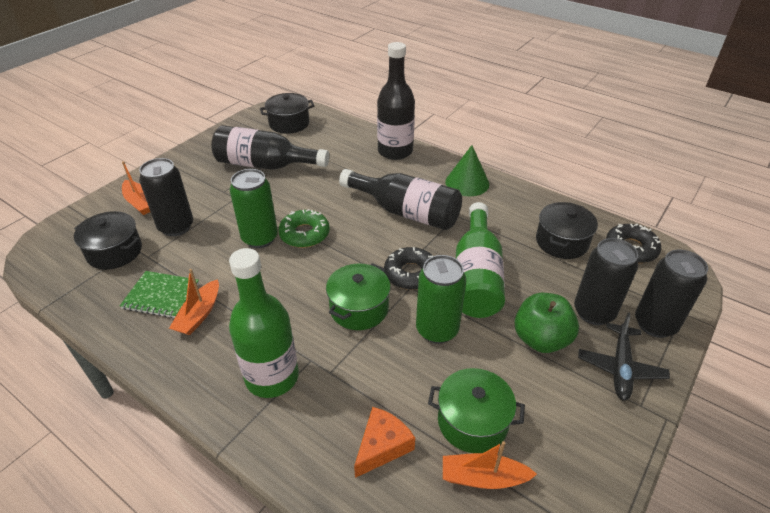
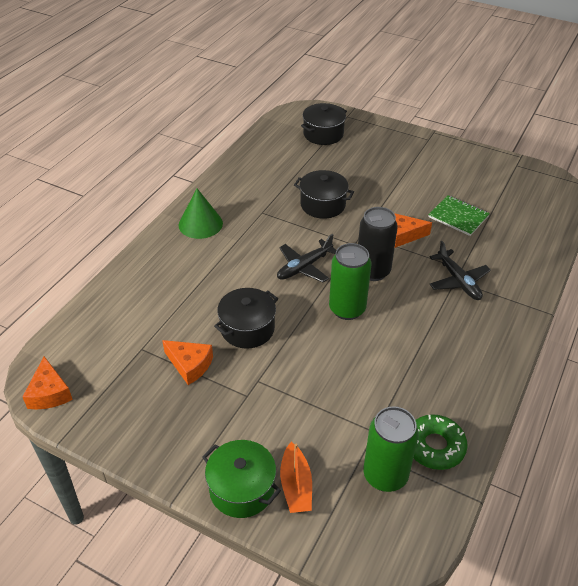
black bottle: [211,125,329,170] [339,169,462,230] [377,42,415,160] = 3 -> none = 0
black can: [139,158,193,236] [574,238,638,325] [635,250,708,338] = 3 -> [358,207,398,281] = 1
black donut: [384,247,433,290] [606,224,661,263] = 2 -> none = 0
black plane: [578,313,670,401] = 1 -> [277,234,336,282] [430,241,491,300] = 2
green apple: [514,293,579,353] = 1 -> none = 0
green bottle: [229,248,299,398] [456,202,505,318] = 2 -> none = 0
green pot: [326,263,391,330] [428,368,525,453] = 2 -> [202,440,281,518] = 1
orange boat: [122,161,150,215] [169,269,219,335] [443,441,537,489] = 3 -> [280,442,312,513] = 1
orange cheese: [354,407,415,478] = 1 -> [23,356,73,410] [162,340,213,385] [394,213,432,248] = 3

